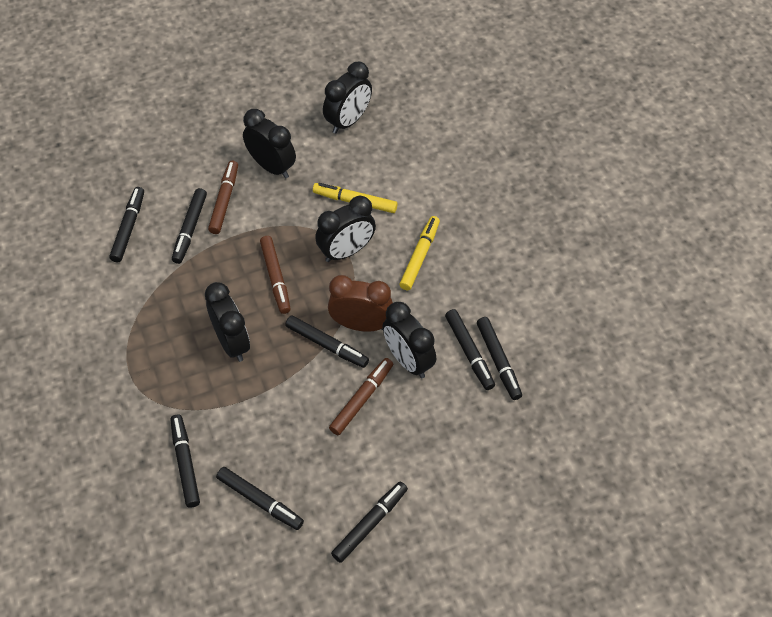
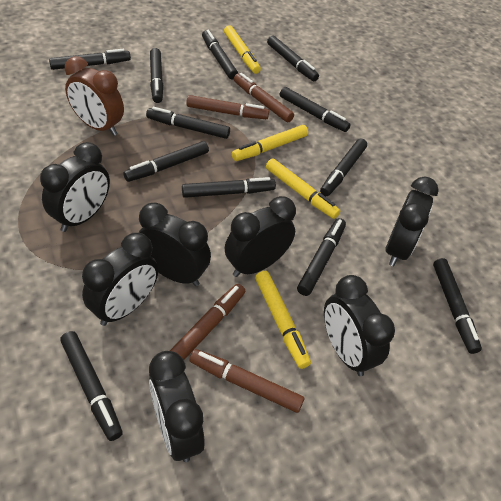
black clock: [205,282,250,362] [243,109,296,179] [315,196,376,262] [323,62,372,134] [383,302,436,378] = 5 -> [40,142,110,232] [82,233,159,326] [139,203,211,286] [149,351,205,462] [225,196,296,277] [324,275,395,376] [386,176,439,266] = 7
black marker: [109,187,144,262] [170,414,200,508] [172,188,207,264] [216,467,304,530] [285,316,369,368] [331,482,408,563] [445,309,495,390] [477,317,522,400] = 8 -> [49,49,131,70] [60,331,123,441] [123,141,209,182] [146,107,230,139] [150,48,163,103] [182,177,276,198] [202,30,238,79] [267,36,319,81] [280,87,351,132] [297,218,346,296] [320,138,367,196] [433,258,482,354] = 12
brown marker: [208,161,238,234] [260,236,291,314] [329,358,393,435] = 3 -> [170,284,245,360] [186,95,269,119] [190,349,304,413] [234,73,294,122] = 4
yellow marker: [313,183,398,213] [399,216,440,290] = 2 -> [224,25,261,74] [232,125,308,161] [255,271,311,369] [266,159,340,219] = 4

